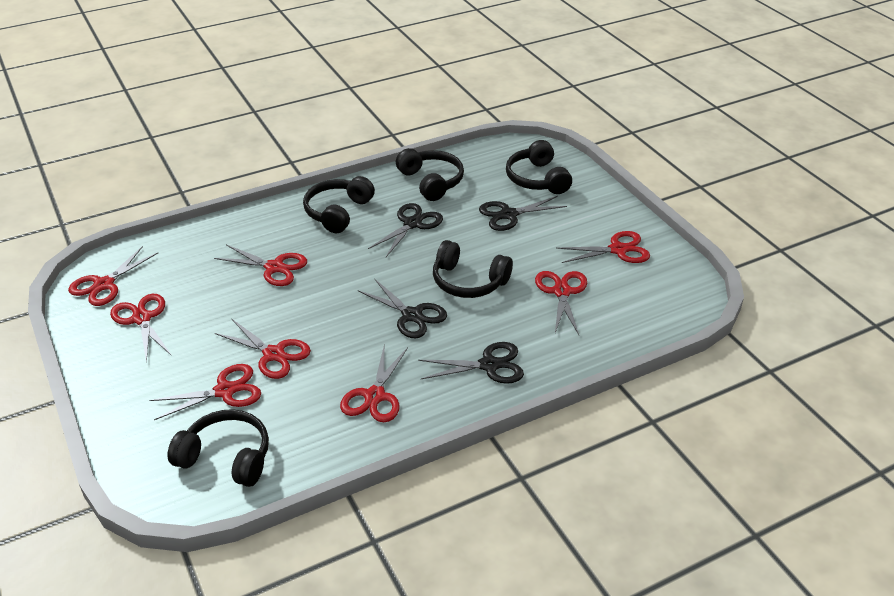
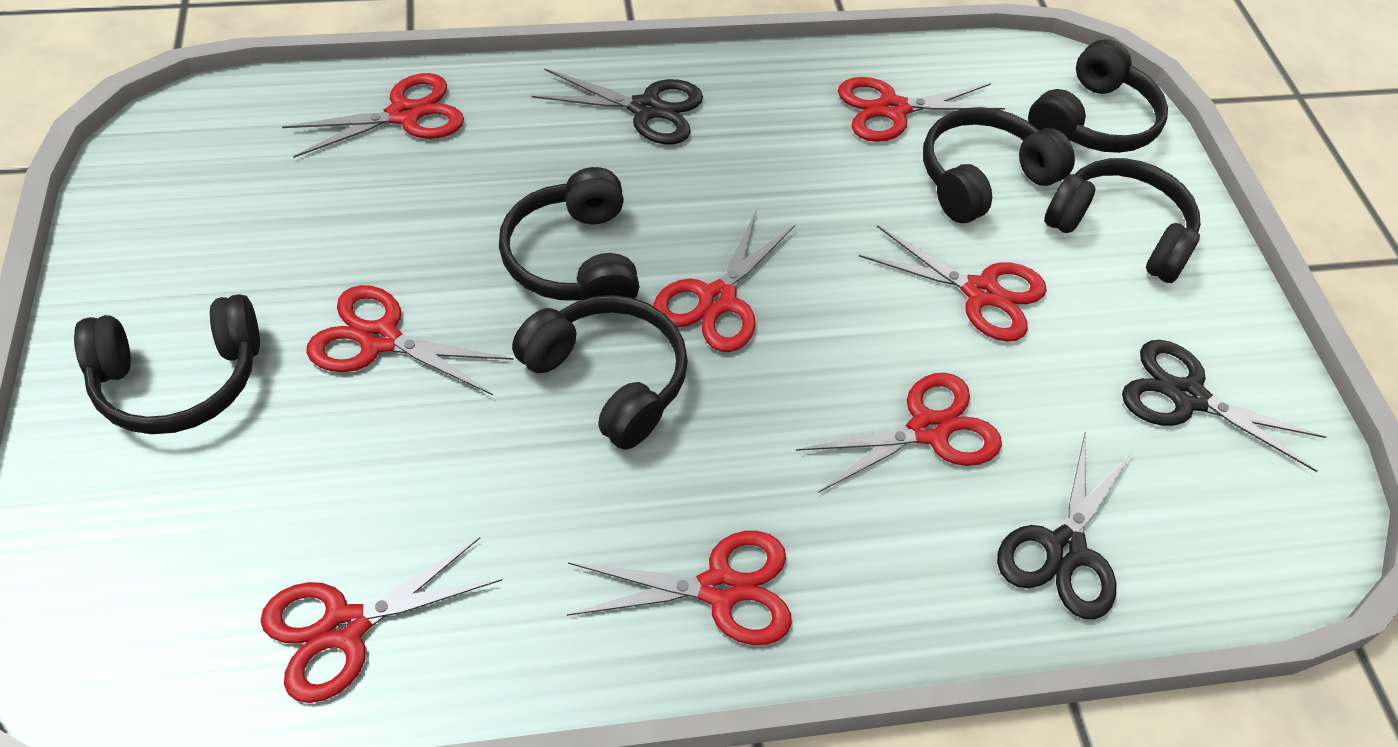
black headphones: [167,409,269,487] [303,176,375,233] [396,148,464,201] [433,240,513,298] [506,140,572,194] = 5 -> [74,294,260,434] [499,167,639,300] [512,295,688,450] [923,107,1075,223] [1028,39,1168,153] [1044,158,1201,283] = 6
black scissors: [358,278,447,338] [368,203,443,257] [418,342,524,384] [479,196,567,231] = 4 -> [532,68,703,144] [997,431,1133,619] [1122,340,1326,472] = 3

